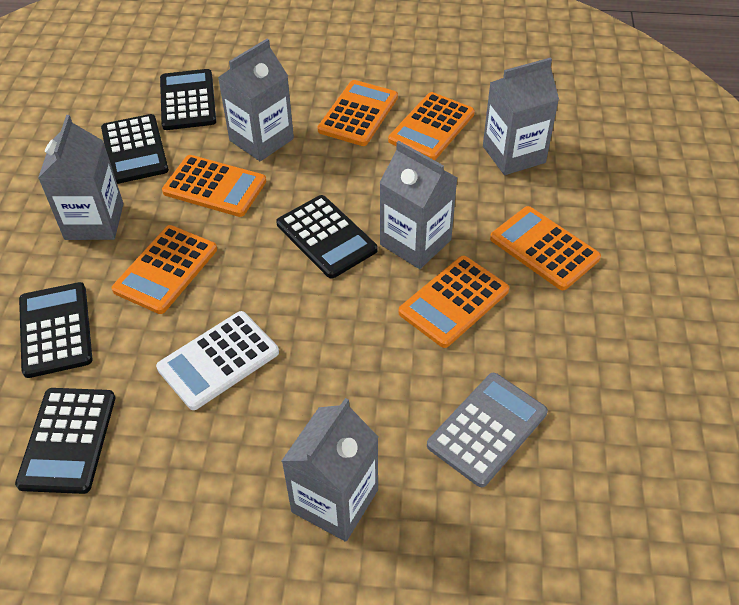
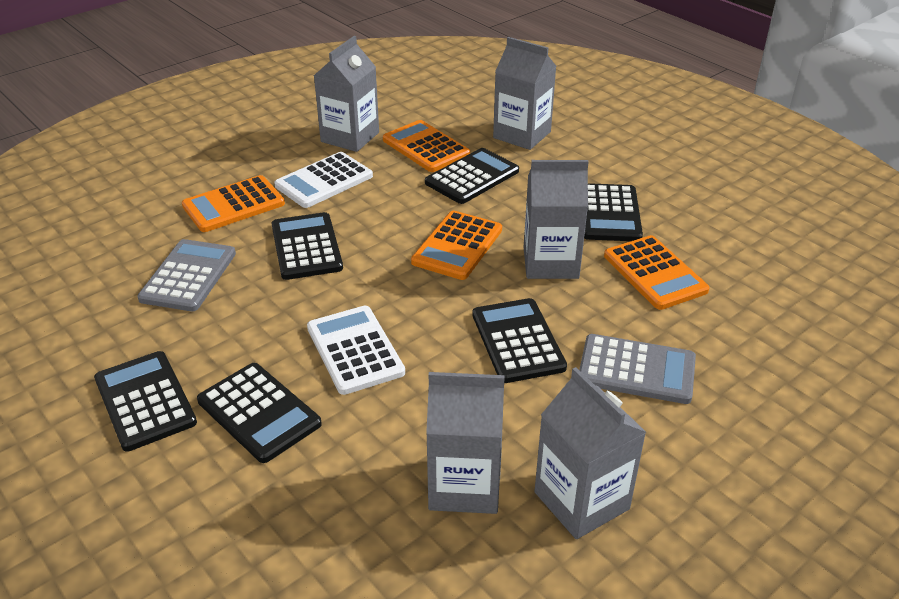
black calculator: [15,388,115,494] [19,282,92,378] [101,114,169,184] [160,69,216,130] [276,195,378,279] = 5 -> [94,351,197,452] [197,363,322,463] [272,212,343,280] [425,148,519,204] [472,298,567,383] [584,183,643,241] = 6
grey calculator: [427,373,548,487] = 1 -> [137,239,236,311] [579,334,696,404] = 2
orange calculator: [112,225,217,314] [162,155,266,217] [318,80,398,146] [388,92,475,160] [398,256,509,348] [490,206,601,290] = 6 -> [182,175,285,232] [383,120,470,172] [411,211,502,280] [604,235,710,310] = 4
white calculator: [156,311,279,410] = 1 -> [274,152,373,208] [307,306,405,395] = 2

